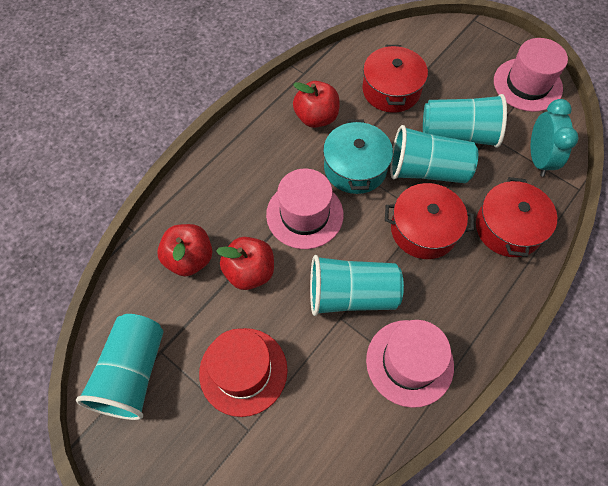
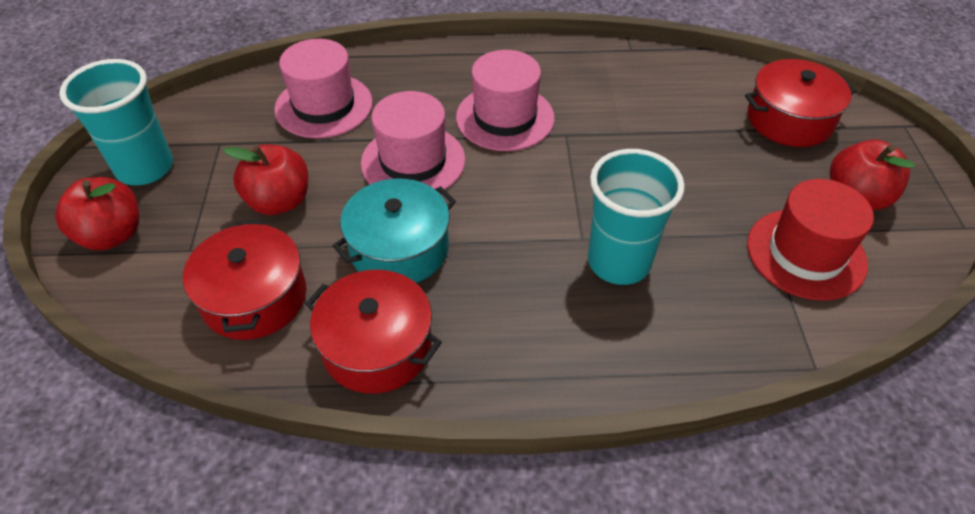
turquoise clock: [531,99,579,177] = 1 -> none = 0
turquoise cup: [76,314,164,420] [310,255,404,316] [390,125,478,183] [423,94,507,148] = 4 -> [59,59,173,185] [588,149,685,285] = 2

